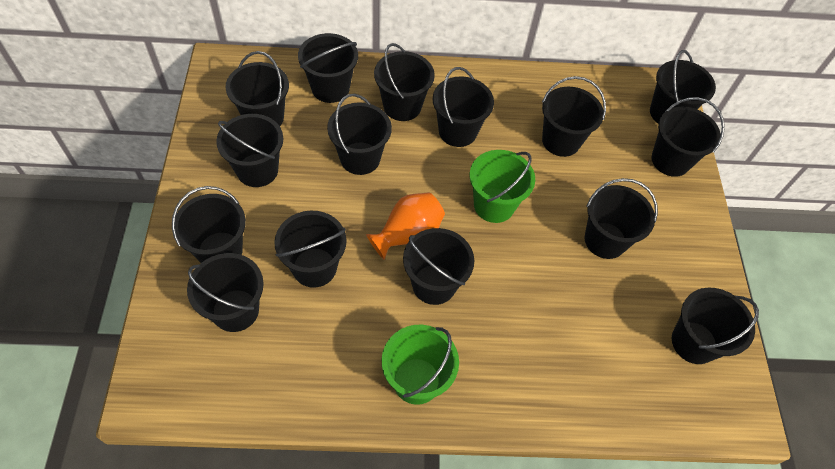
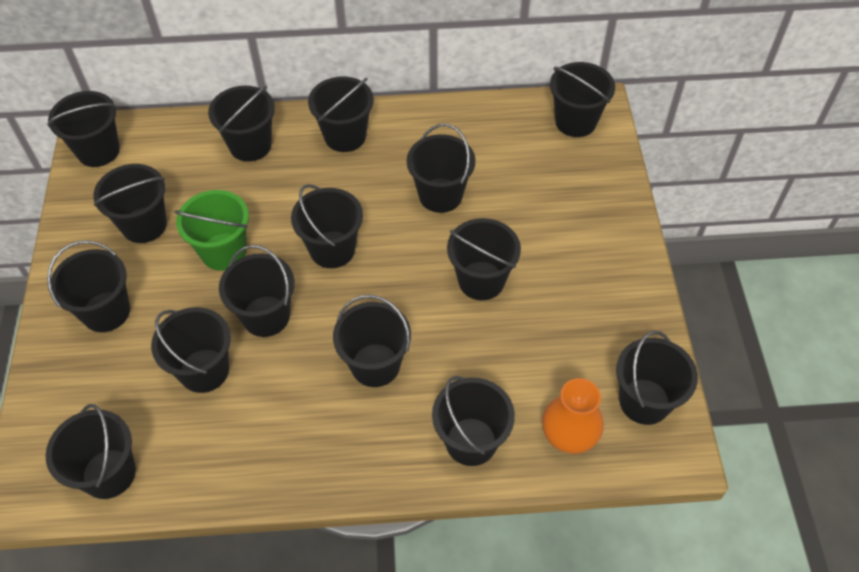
green bucket: [382,325,459,405] [470,150,535,223] = 2 -> [174,190,249,271] = 1

